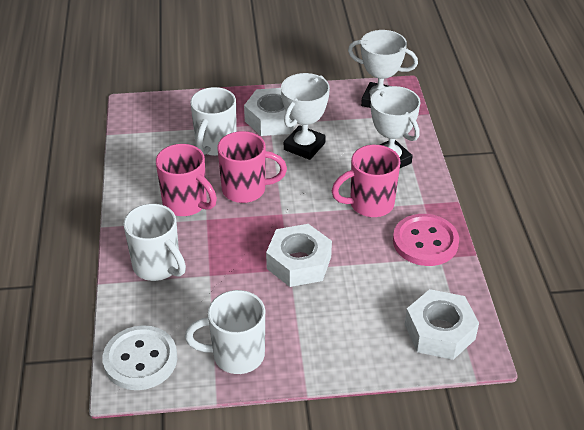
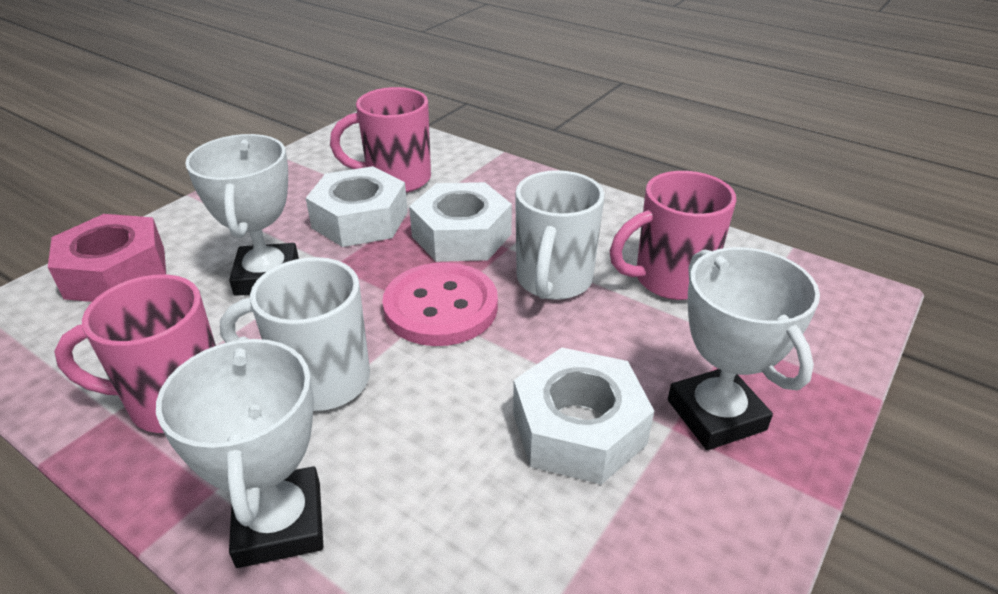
pink nut: none = 0 -> [48,214,166,302] = 1
white button: [103,325,177,390] = 1 -> none = 0
white mug: [123,204,186,281] [185,290,265,374] [190,87,237,156] = 3 -> [220,257,370,411] [515,170,604,300] = 2

